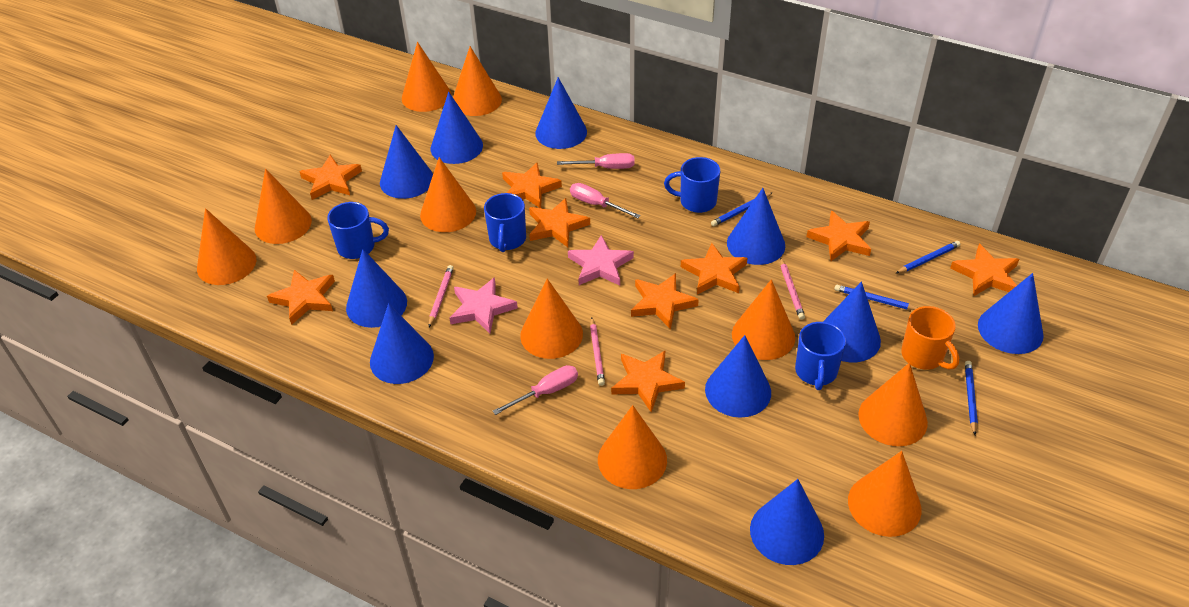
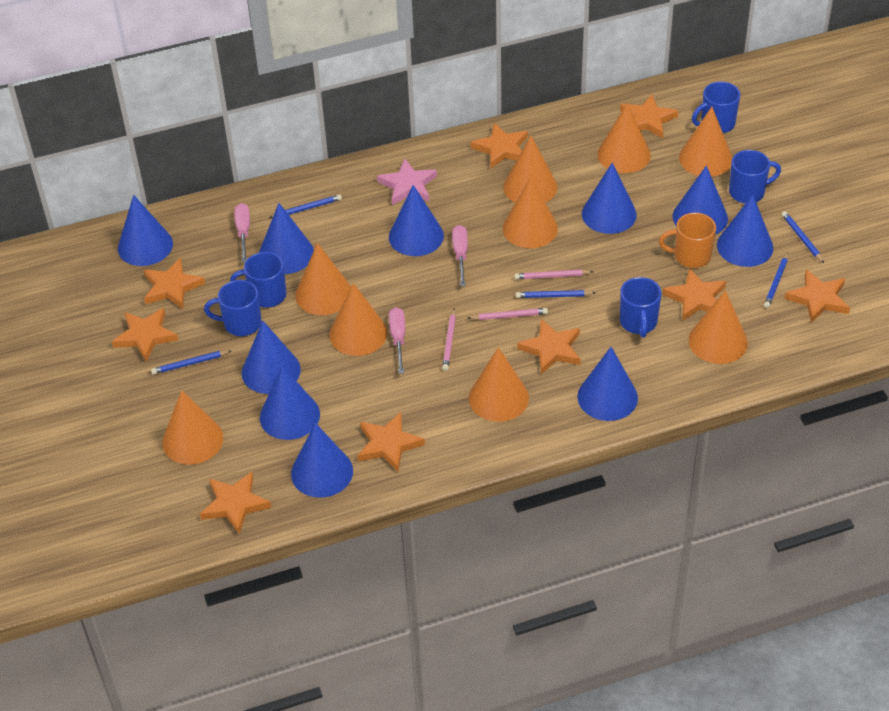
blue mug: [327,202,389,259] [484,193,526,252] [664,157,720,213] [795,322,846,390] = 4 -> [204,280,262,336] [230,252,286,308] [620,277,661,338] [692,82,740,133] [729,150,781,204] = 5
blue pencil: [711,192,773,226] [834,285,917,310] [895,241,960,274] [965,361,978,435] = 4 -> [151,350,231,375] [269,194,342,218] [516,290,595,298] [764,252,788,308] [782,211,824,263] = 5
orange cone: [197,208,256,285] [255,169,312,244] [402,42,451,112] [420,157,476,232] [453,46,502,116] [520,279,583,359] [598,405,667,489] [732,279,795,360] [848,451,922,537] [858,363,928,446] = 10 -> [162,390,223,465] [295,243,351,315] [329,283,388,356] [469,347,529,422] [503,136,557,203] [503,177,558,248] [597,103,651,173] [679,107,733,177] [688,290,748,364] = 9
pink star: [450,277,518,334] [568,235,634,285] = 2 -> [377,159,437,205] = 1

